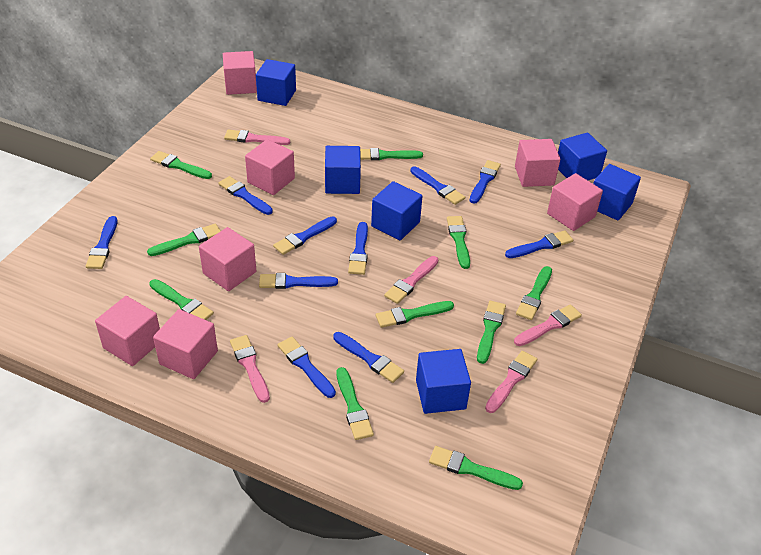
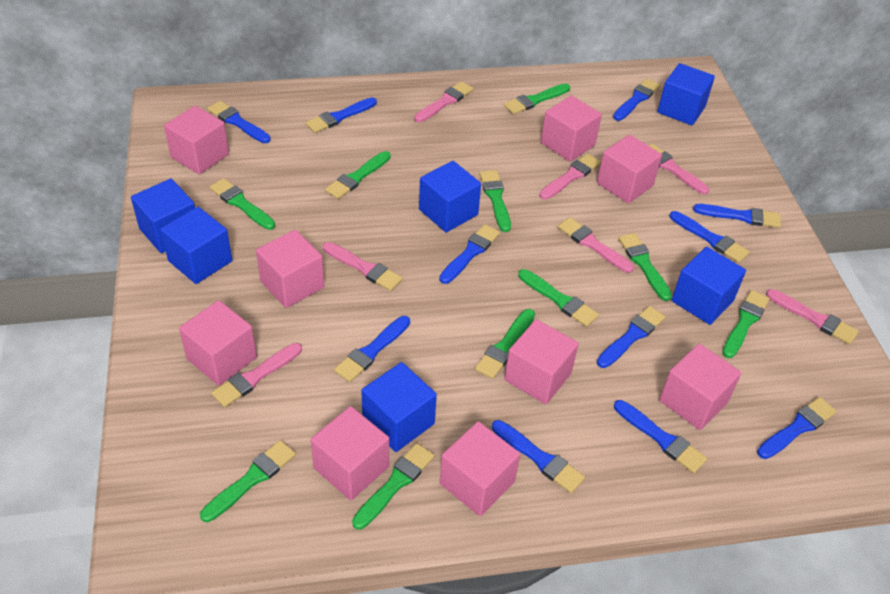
blue brush: [86,216,117,269] [218,176,273,215] [259,273,338,289] [273,216,337,255] [277,337,336,398] [333,332,404,383] [348,222,368,275] [410,166,465,205] [470,160,501,204] [505,230,573,258] = 10 -> [208,101,271,143] [306,97,377,133] [334,316,410,382] [439,224,500,284] [492,420,585,493] [597,306,665,368] [613,78,660,121] [614,400,707,473] [669,211,750,263] [693,204,781,228] [757,397,837,459] = 11
pink brush: [224,130,290,145] [230,335,270,403] [384,256,438,304] [485,351,537,413] [514,304,582,346] = 5 -> [211,343,302,407] [323,242,403,291] [414,81,473,122] [539,154,601,200] [558,217,634,273] [649,144,709,194] [766,289,859,345] = 7
pink cube: [95,296,160,366] [153,309,218,379] [199,227,256,291] [223,51,257,95] [245,139,295,195] [515,139,561,187] [547,173,603,231] = 7 -> [164,106,229,174] [179,300,257,386] [256,230,324,308] [311,406,389,500] [440,421,520,516] [504,319,579,404] [541,96,602,162] [597,135,662,204] [659,343,741,430] = 9

